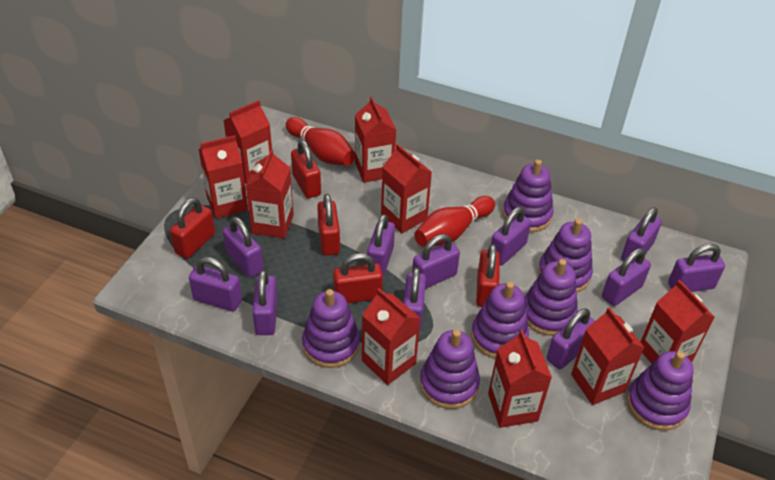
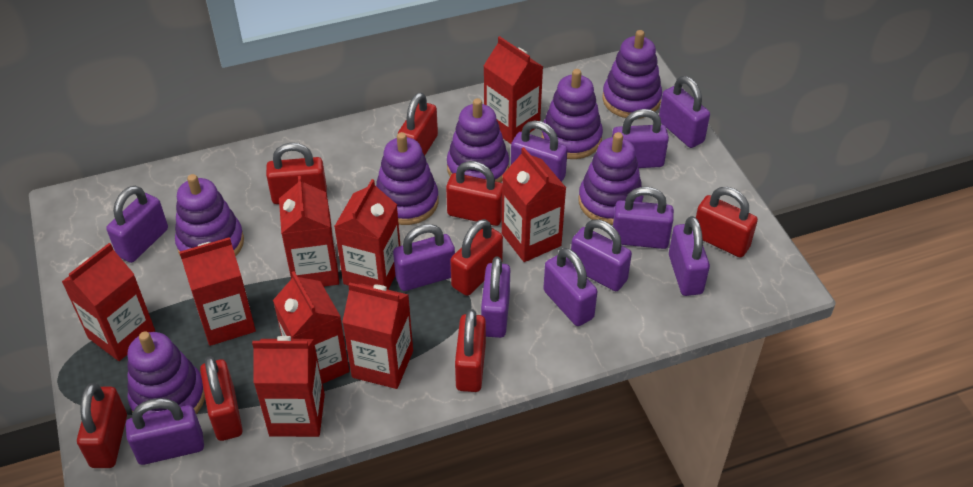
red bowling pin: [286,117,356,166] [414,196,495,247] = 2 -> none = 0
red padlock: [170,198,215,259] [291,140,321,198] [317,194,340,256] [333,253,383,303] [476,244,500,307] = 5 -> [77,383,127,468] [200,356,243,441] [266,143,327,204] [398,92,438,156] [446,161,502,226] [450,219,503,296] [455,309,486,392] [696,187,758,258] = 8

